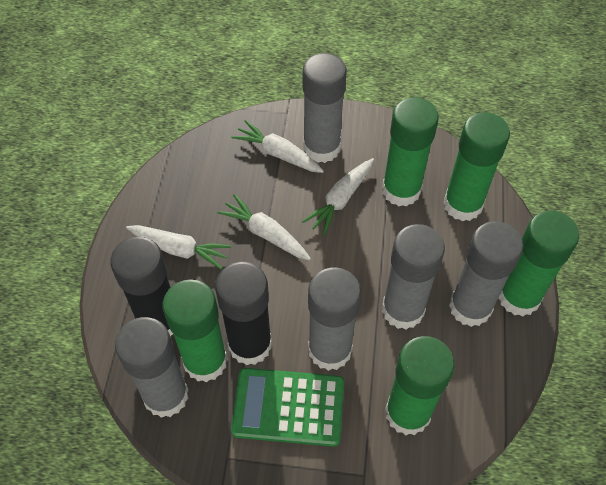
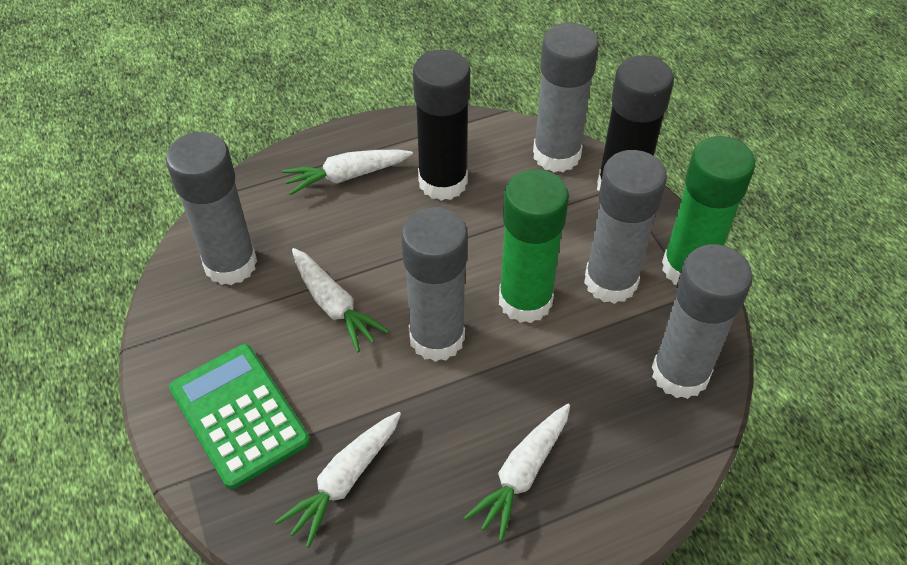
green glue stick: [162,279,228,382] [382,97,439,207] [385,336,455,435] [443,112,510,221] [498,210,579,317] = 5 -> [499,169,569,323] [662,136,755,285] = 2

